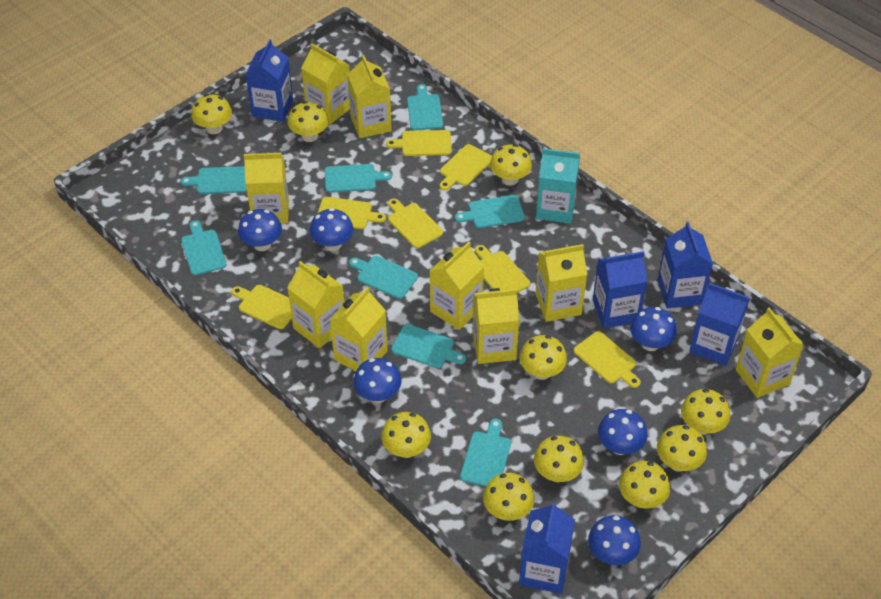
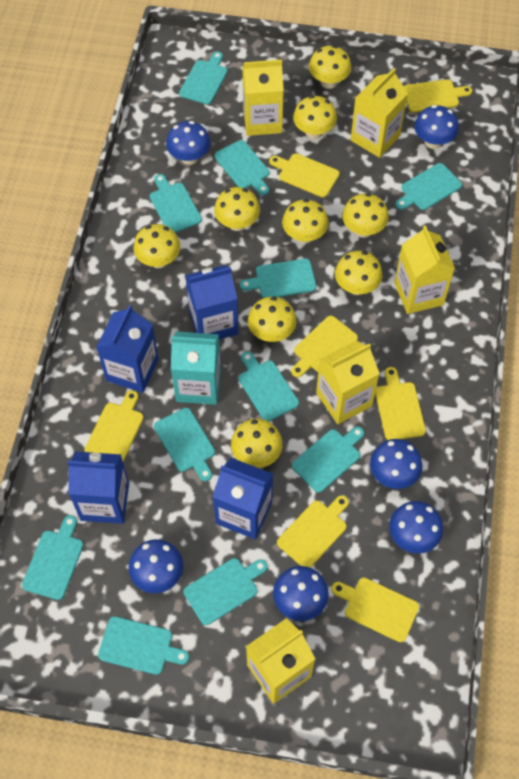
blue carton: [245,39,293,122] [519,501,575,594] [593,251,648,328] [658,222,713,308] [689,283,750,366] = 5 -> [68,451,129,524] [96,305,159,393] [185,265,238,339] [213,458,273,539] = 4
turquoise cutting board: [181,166,247,194] [181,220,226,275] [325,164,392,193] [349,256,418,299] [391,324,466,368] [407,84,443,130] [455,195,525,228] [460,419,511,487] = 8 -> [22,515,83,600] [98,616,189,675] [150,174,202,233] [154,408,215,481] [179,52,228,105] [183,558,267,625] [214,140,270,195] [238,351,299,422] [240,259,316,298] [292,426,364,493] [395,163,462,210] = 11
yellow carton: [244,153,289,224] [287,261,344,348] [301,43,350,125] [330,287,388,371] [347,55,392,138] [430,242,484,330] [472,288,519,364] [535,244,588,322] [736,308,804,398] = 9 -> [242,60,284,136] [246,618,315,704] [316,341,380,424] [351,68,408,158] [394,225,455,314] = 5
yellow mushroom: [191,94,232,134] [288,101,329,142] [381,412,431,458] [483,473,534,521] [490,144,532,186] [519,335,567,380] [534,436,584,482] [619,461,670,508] [657,425,707,472] [681,389,730,435] = 10 -> [133,224,180,268] [214,187,260,231] [231,419,283,468] [248,297,297,342] [282,199,329,244] [293,95,337,139] [309,45,351,89] [335,251,382,295] [342,193,389,238] = 9

